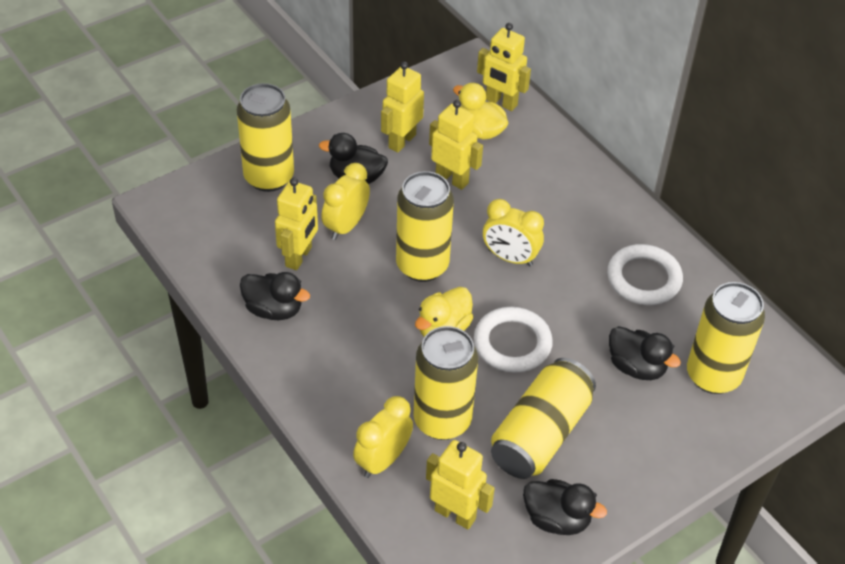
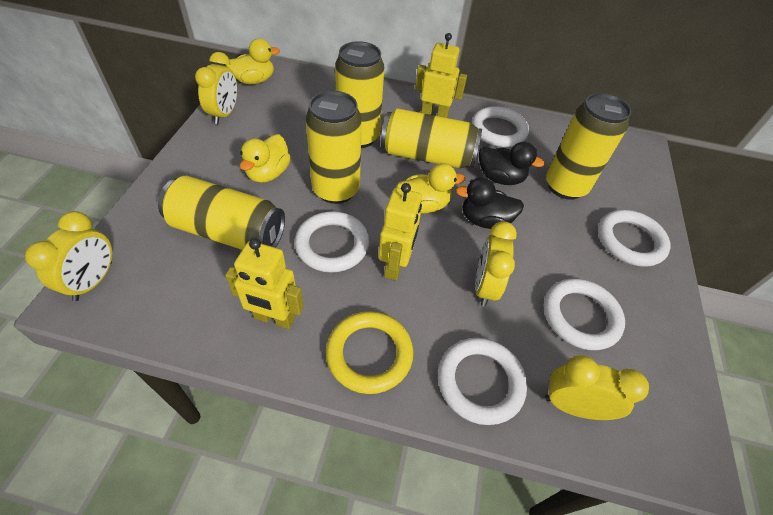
black duck: [240,272,310,320] [319,133,388,184] [523,479,607,535] [609,326,681,380] = 4 -> [456,177,524,229] [479,142,545,185] = 2
white ring: [474,307,553,373] [607,244,683,305] = 2 -> [295,211,369,273] [438,338,527,425] [472,106,529,147] [544,278,625,350] [598,210,670,267] = 5
yellow clock: [321,163,370,240] [353,396,413,478] [483,199,544,266] = 3 -> [25,211,112,301] [195,52,237,124] [475,221,517,307] [545,355,649,420] = 4
yellow duck: [415,287,473,337] [453,83,508,140] = 2 -> [225,39,280,85] [240,134,291,183] [397,163,466,213] = 3
yellow ring: none = 0 -> [326,311,413,394] = 1
yellow robot: [275,178,318,270] [381,61,424,152] [426,440,495,530] [429,100,483,190] [477,23,531,111] = 5 -> [225,238,304,329] [378,183,422,280] [415,33,467,118] = 3

